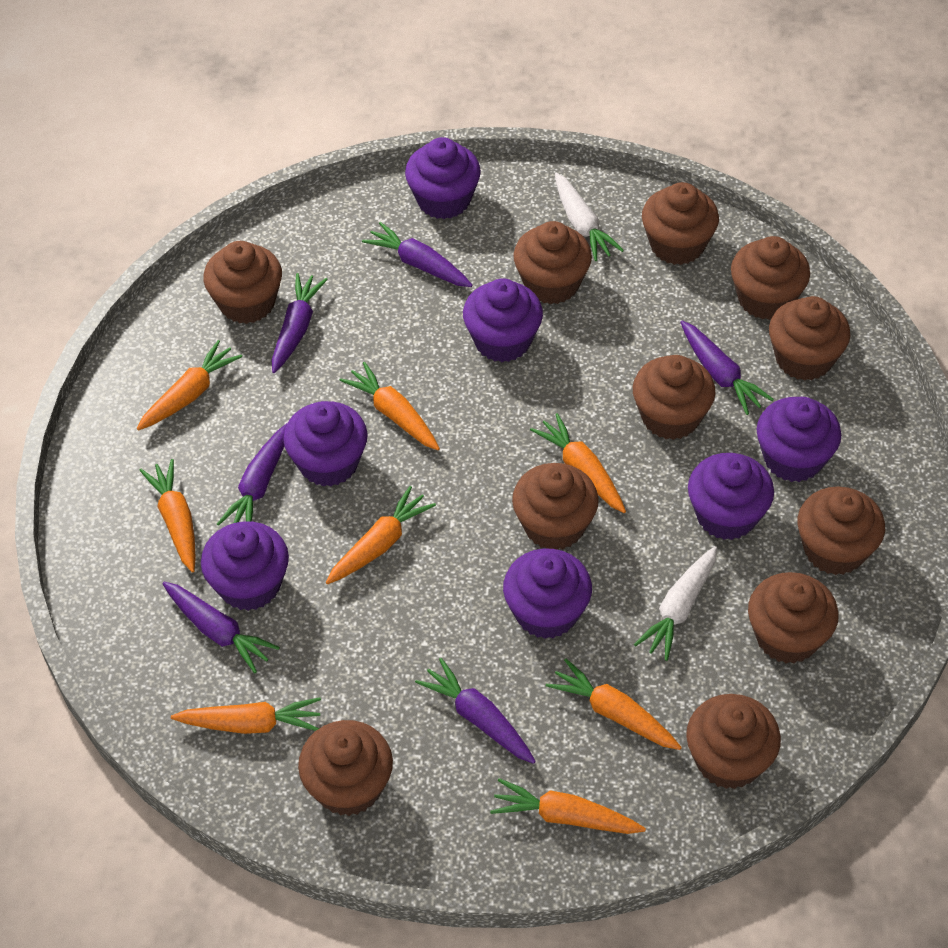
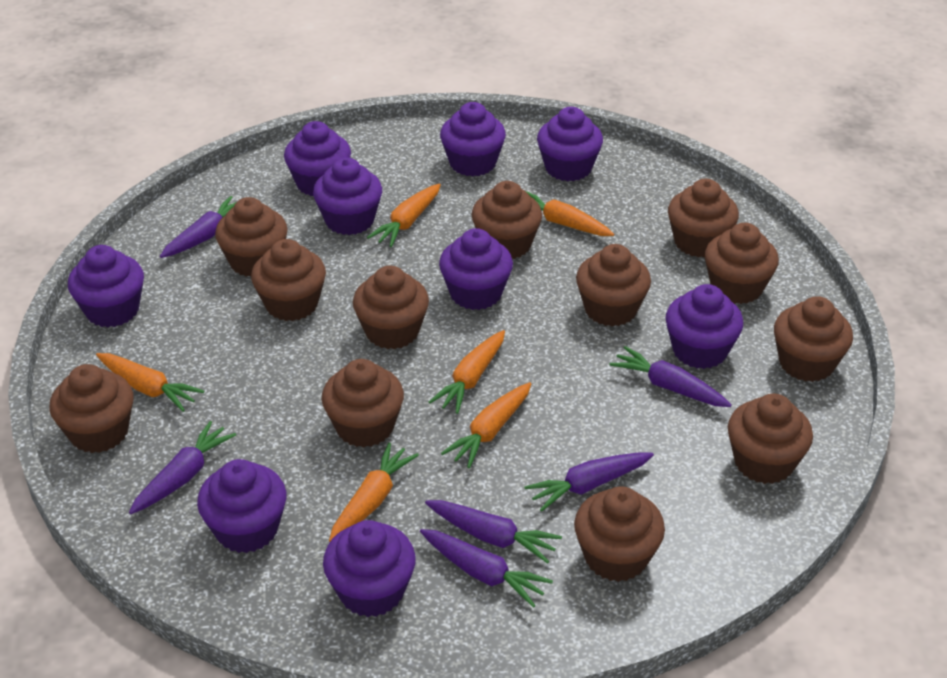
brown cupcake: [203,241,282,324] [298,720,393,816] [512,463,599,550] [513,221,592,304] [633,355,716,440] [642,182,719,265] [686,694,781,789] [731,236,810,320] [748,572,839,663] [769,296,850,381] [797,486,885,575] = 11 -> [49,364,133,453] [215,197,288,277] [251,239,326,321] [322,359,404,447] [353,266,429,349] [471,181,542,259] [574,487,665,582] [576,244,651,327] [668,179,739,258] [705,223,779,304] [728,394,813,484] [774,296,853,382] = 12
orange carrot: [137,340,242,431] [139,459,196,573] [171,697,321,734] [325,486,436,584] [339,362,440,450] [490,778,646,834] [530,413,626,513] [546,659,682,750] = 8 -> [96,353,204,412] [329,443,419,542] [367,183,441,247] [429,330,505,414] [441,382,531,468] [524,190,614,236] = 6
purple cupcake: [201,521,289,611] [283,401,368,487] [405,137,481,219] [463,278,543,362] [503,549,592,639] [688,453,774,540] [756,397,841,482] = 7 -> [68,245,144,328] [197,459,286,553] [284,121,351,196] [313,157,382,235] [323,520,416,617] [439,228,513,310] [440,102,506,177] [537,107,603,181] [666,284,743,369] = 9
white carrot: [555,173,624,261] [634,546,717,661] = 2 -> none = 0

